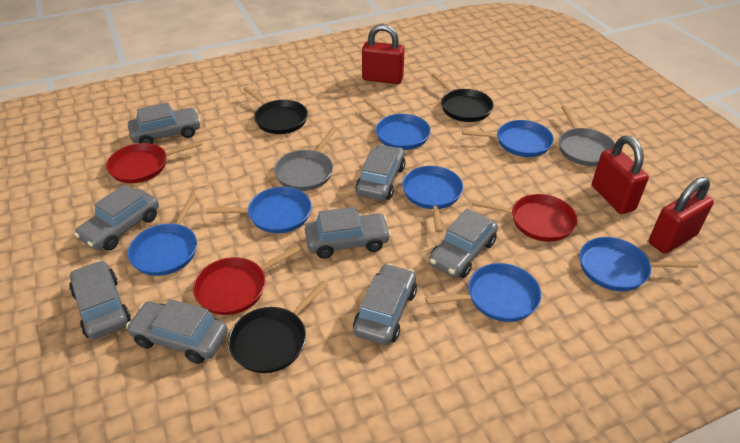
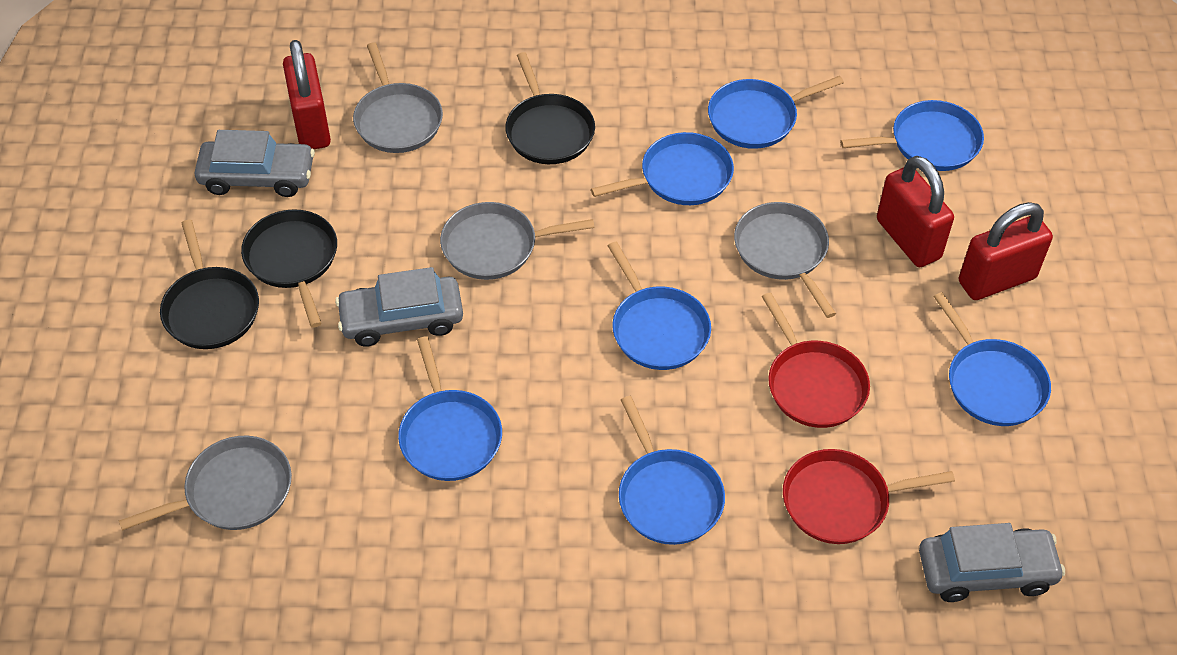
grey car: [69,260,131,340] [74,185,159,251] [126,299,228,364] [128,103,201,144] [305,207,391,259] [353,263,417,345] [355,144,406,200] [429,209,498,278] = 8 -> [195,130,315,197] [335,267,463,347] [919,523,1065,602] = 3
grey pan: [274,128,336,191] [559,105,615,166] = 2 -> [119,436,292,531] [353,42,443,153] [440,202,595,280] [734,202,836,318] = 4
red pan: [106,141,202,183] [193,245,301,315] [472,194,577,242] = 3 -> [762,292,870,428] [783,449,955,544] = 2

